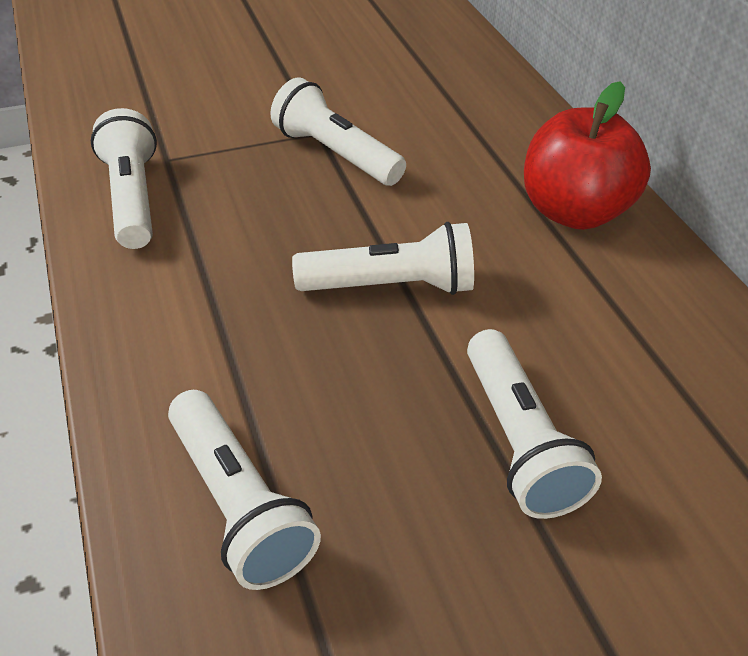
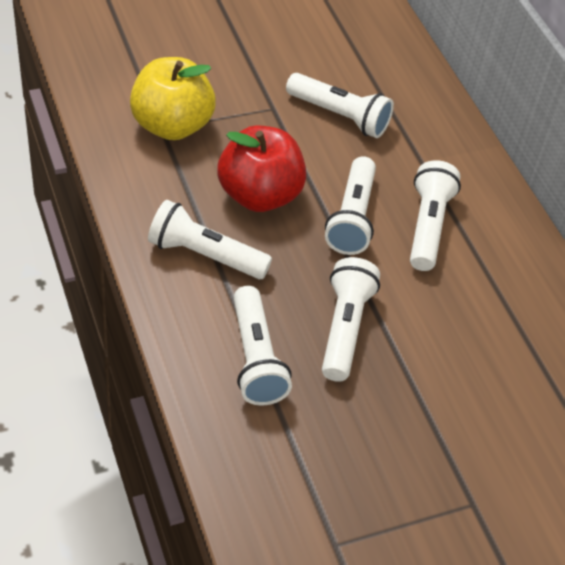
white flashlight: [91,108,157,249] [168,390,321,590] [270,77,406,186] [292,222,474,295] [467,329,602,519] = 5 -> [148,200,272,279] [233,286,292,405] [286,73,394,138] [322,257,380,382] [325,156,376,255] [410,160,461,271] = 6
yellow apple: none = 0 -> [130,57,216,140] = 1

